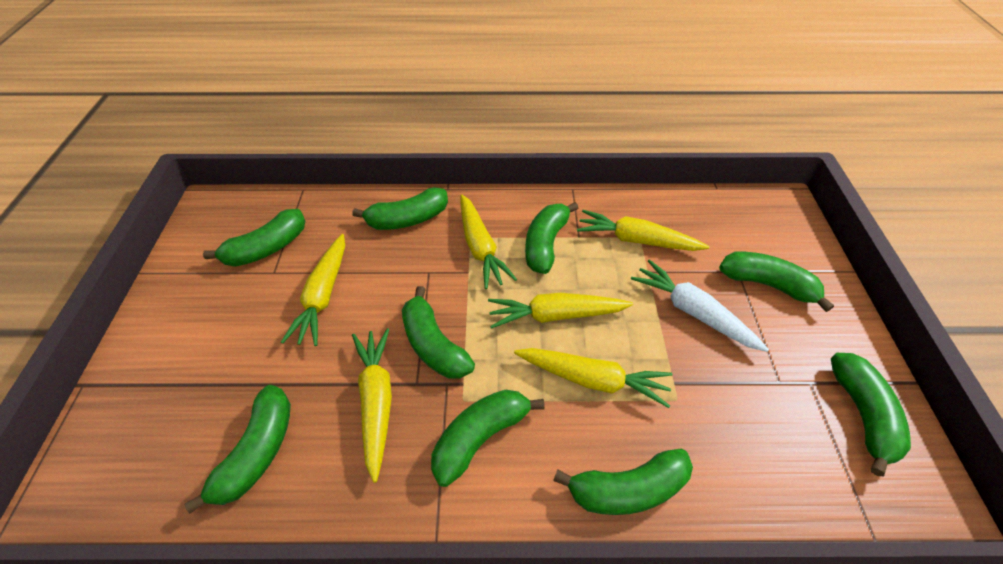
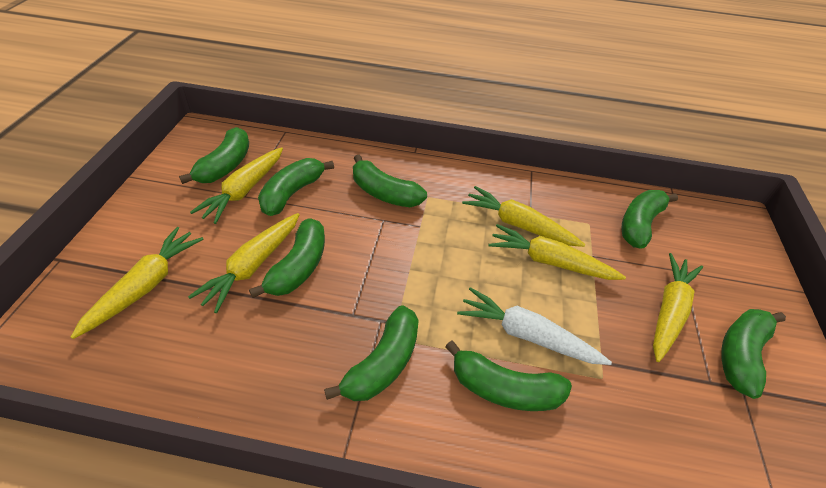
green banana: [184,385,291,514] [203,209,305,267] [352,187,448,230] [402,286,475,379] [431,390,545,487] [525,202,578,274] [553,448,693,515] [719,252,834,312] [831,353,911,476] = 9 -> [179,127,249,184] [249,218,325,298] [258,158,334,216] [324,305,419,401] [353,155,427,207] [445,340,572,411] [622,190,678,249] [721,309,786,399] = 8

